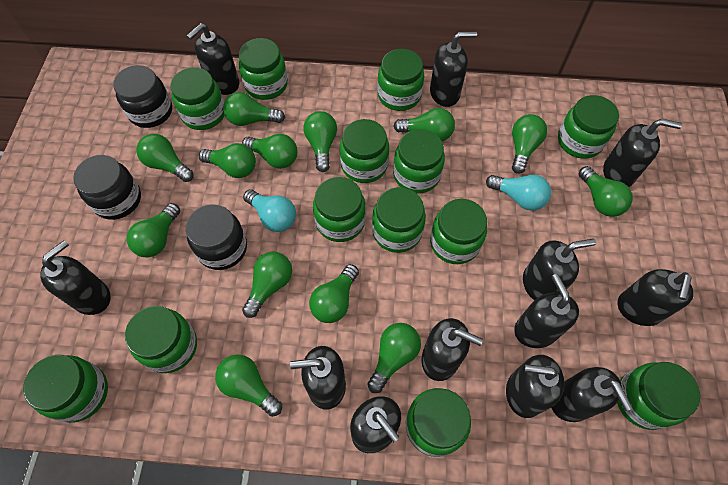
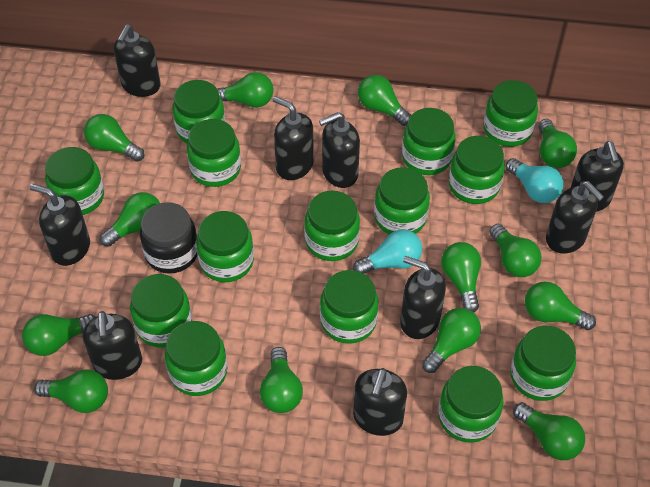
black jar: [73,155,141,220] [113,65,172,128] [186,204,247,270] = 3 -> [140,202,197,274] = 1
black soap dispenser: [41,240,111,315] [187,23,239,95] [290,346,346,410] [350,396,401,453] [421,318,483,381] [430,31,477,107] [506,355,564,418] [514,274,579,348] [523,239,596,300] [551,367,633,422] [603,119,682,187] [618,269,694,326] = 12 -> [29,184,90,266] [82,311,142,380] [114,24,161,97] [273,96,314,180] [319,112,360,188] [353,368,407,436] [401,256,446,339] [546,181,604,253] [571,141,624,212] = 9
green jar: [23,355,108,423] [125,306,197,373] [170,67,225,130] [239,38,288,100] [313,177,366,242] [340,119,389,183] [372,187,426,253] [377,49,424,111] [393,129,445,194] [406,388,471,457] [430,199,487,264] [558,95,619,159] [617,362,700,430] = 13 -> [45,147,104,215] [130,274,192,348] [165,321,227,396] [172,80,225,143] [187,119,241,187] [196,211,254,282] [304,191,360,261] [320,270,379,344] [374,167,430,234] [402,108,456,175] [438,366,504,443] [449,136,505,204] [483,80,538,147] [510,326,576,401] = 14

